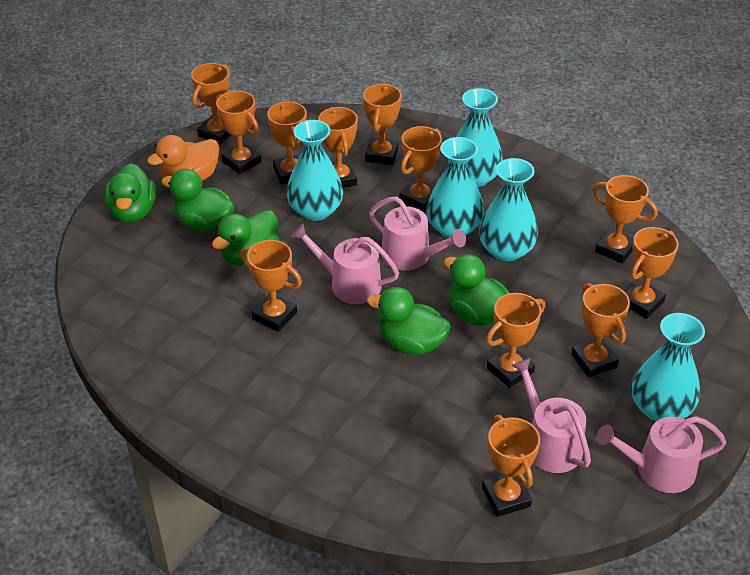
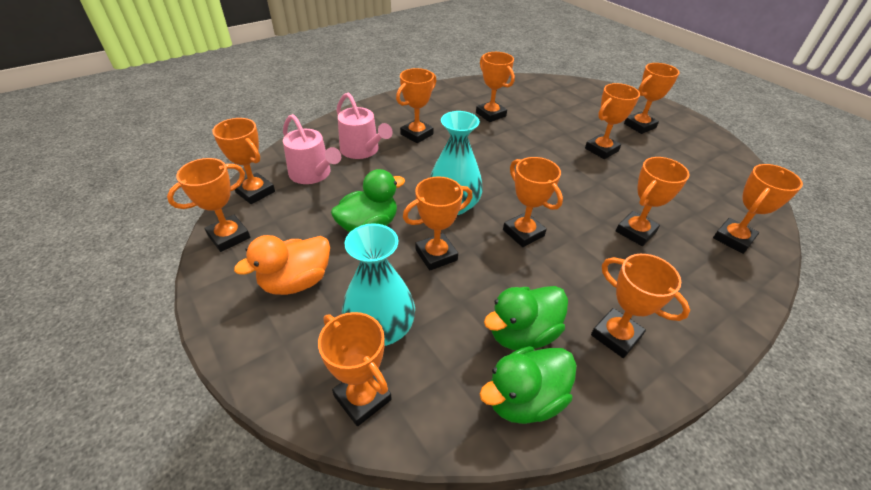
green duck: [105,163,156,223] [161,169,234,232] [212,210,279,266] [367,287,451,355] [444,254,510,326] = 5 -> [331,169,405,232] [480,346,577,424] [484,286,568,350] = 3
pink watering can: [291,224,399,304] [369,197,466,271] [511,358,591,473] [597,416,727,493] = 4 -> [283,114,341,184] [336,93,393,159] = 2
turquoise vase: [286,120,343,221] [426,137,484,238] [448,88,503,187] [479,158,538,261] [632,313,705,421] = 5 -> [342,223,415,346] [430,111,483,215] = 2

